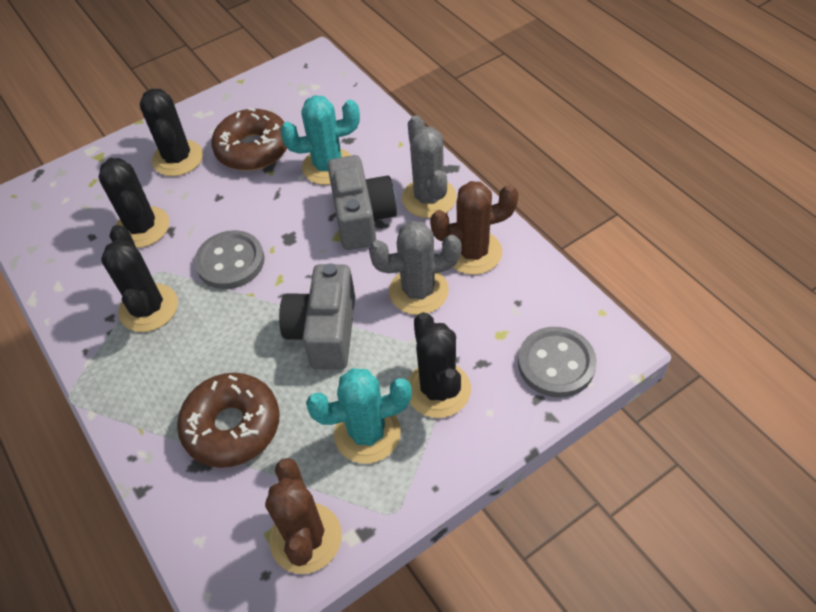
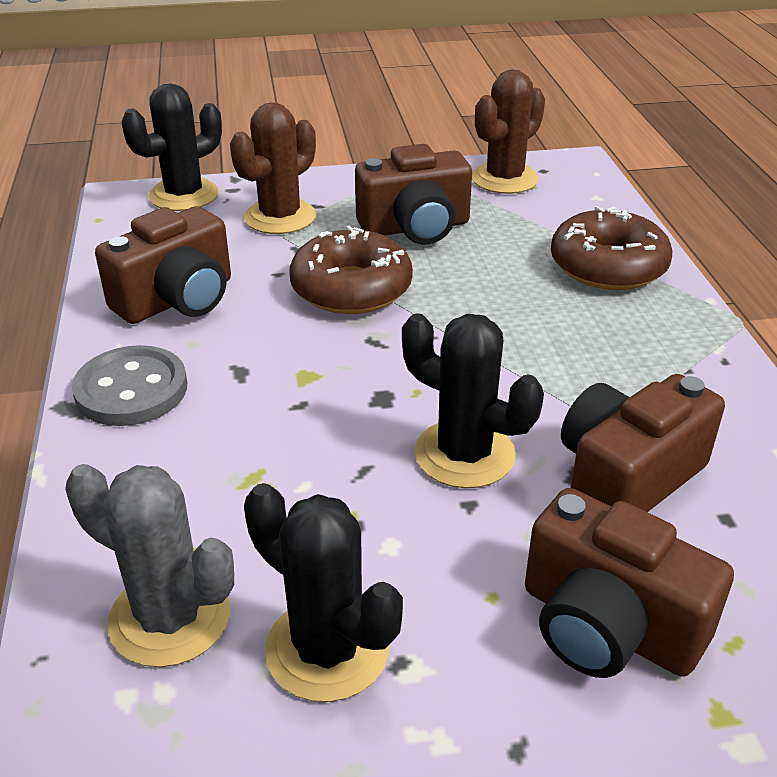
black cactus: [99,158,169,248] [101,225,178,332] [140,89,203,176] [408,312,471,418] = 4 -> [121,83,222,211] [244,483,403,702] [402,313,544,488] = 3
brown camera: none = 0 -> [95,206,231,324] [355,144,472,244] [525,488,734,678] [561,374,725,512] = 4
grey button: [194,230,265,289] [518,327,597,397] = 2 -> [72,345,187,426] = 1
grey cactus: [369,221,462,315] [402,115,457,218] = 2 -> [65,464,234,667] = 1
grey camera: [279,263,355,369] [328,155,397,250] = 2 -> none = 0
turquoise cactus: [280,95,360,185] [306,368,412,464] = 2 -> none = 0

